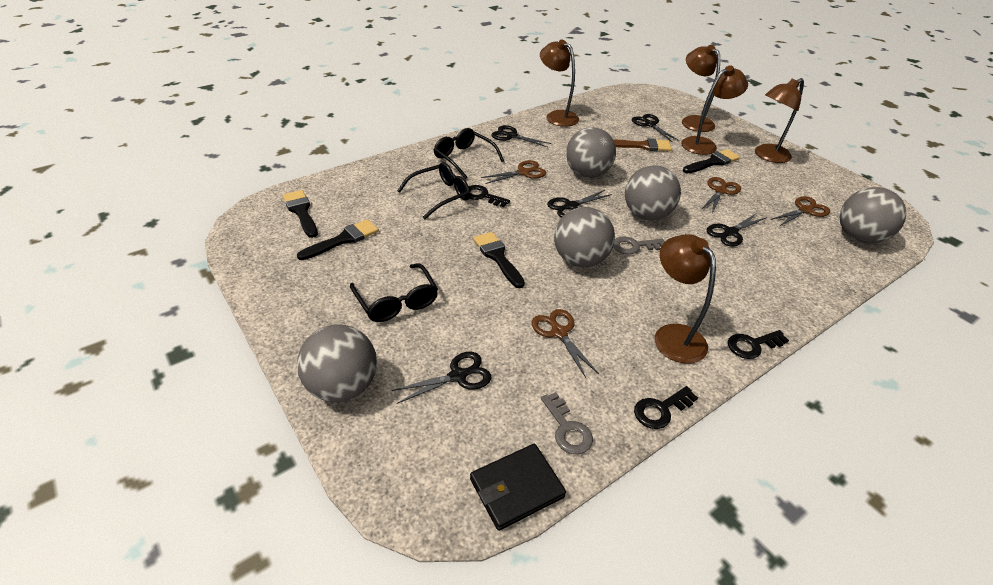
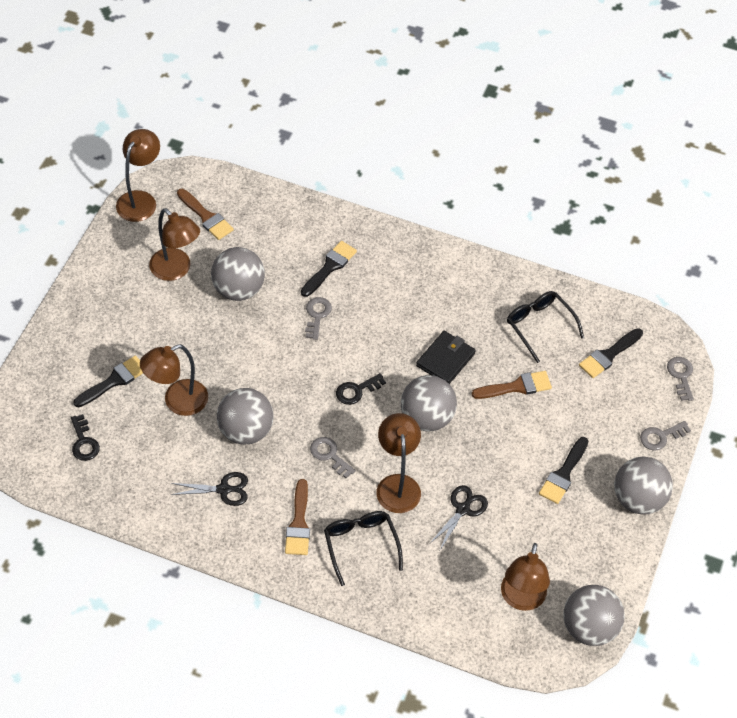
black glasses: [350,263,438,322] [397,162,470,219] [433,128,504,179] = 3 -> [324,511,403,586] [507,291,584,363] = 2
black key: [469,185,510,207] [634,386,698,429] [728,330,789,359] = 3 -> [71,414,100,461] [336,373,386,405] = 2
black scissors: [392,352,491,404] [491,125,551,147] [547,190,612,218] [632,114,679,142] [707,213,767,247] = 5 -> [170,472,248,506] [429,485,488,550] = 2
brown brush: [613,138,672,151] = 1 -> [177,189,234,240] [285,479,310,555] [472,371,552,399] = 3
brown scissors: [481,160,546,184] [531,309,599,378] [702,177,741,213] [770,196,830,226] = 4 -> none = 0
grey key: [541,392,593,454] [613,236,665,255] = 2 -> [305,297,332,340] [310,437,356,478] [640,421,691,451] [667,357,694,401] = 4

